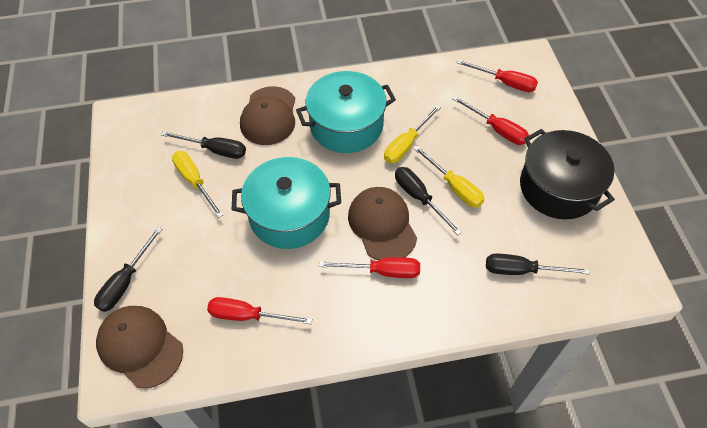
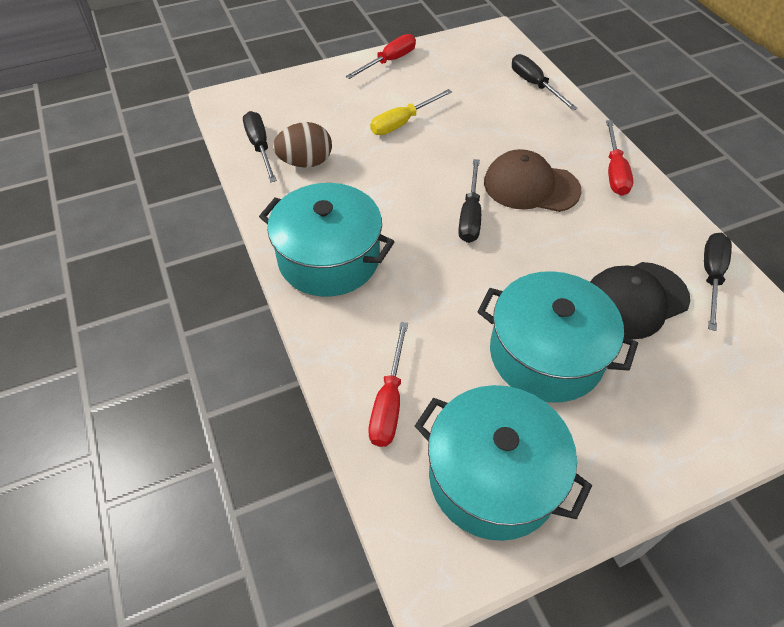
black cap: none = 0 -> [590,262,690,339] = 1
black pot: [520,129,615,219] = 1 -> none = 0
brown cap: [96,306,183,389] [240,86,295,145] [348,187,417,260] = 3 -> [484,149,582,212] = 1
brown egg: none = 0 -> [273,122,332,168] = 1
red screwdriver: [207,297,312,324] [319,257,420,278] [453,96,529,145] [457,60,538,92] = 4 -> [346,34,416,79] [368,322,408,447] [606,120,633,196] = 3
turquoise pot: [232,157,341,249] [296,71,396,153] = 2 -> [259,183,394,297] [415,385,592,541] [477,271,638,403] = 3
yellow screwdriver: [172,151,223,218] [384,105,441,163] [413,146,484,208] = 3 -> [370,89,452,135] = 1

